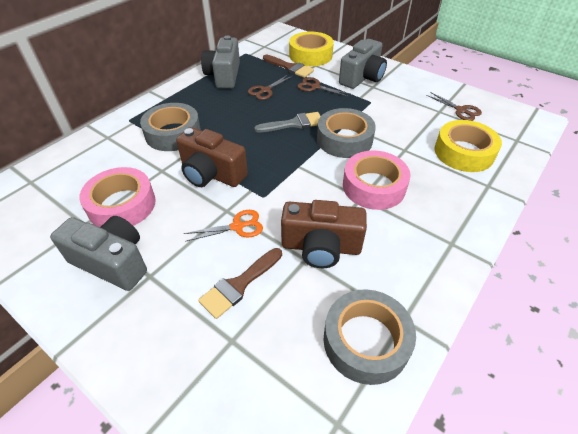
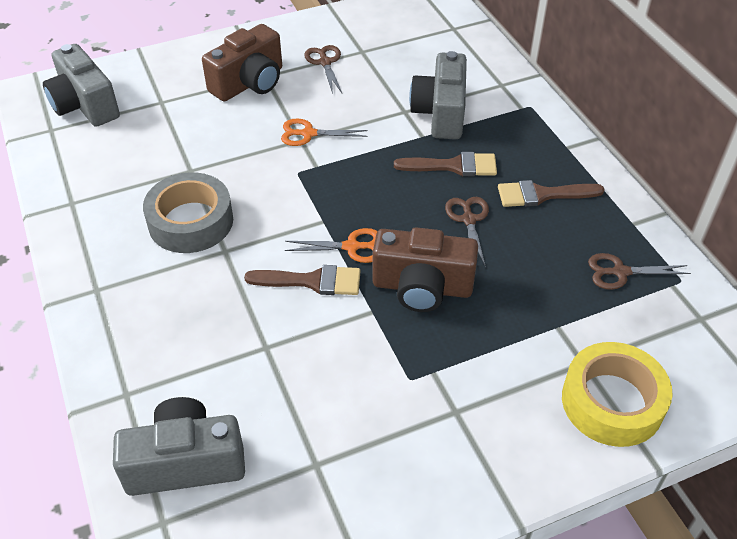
brown brush: [198,248,282,319] [263,55,314,78] = 2 -> [244,265,360,295] [394,152,497,176] [498,180,605,207] = 3
grey brush: [254,112,321,132] = 1 -> none = 0
grey tape: [140,103,201,151] [317,108,376,158] [324,289,416,385] = 3 -> [143,172,233,253] = 1
orange scissors: [184,210,263,242] = 1 -> [281,119,368,146] [285,228,378,263] = 2
pink tape: [79,167,156,227] [343,150,411,210] = 2 -> none = 0
yellow tape: [289,32,334,66] [434,120,502,172] = 2 -> [562,342,673,447] = 1

